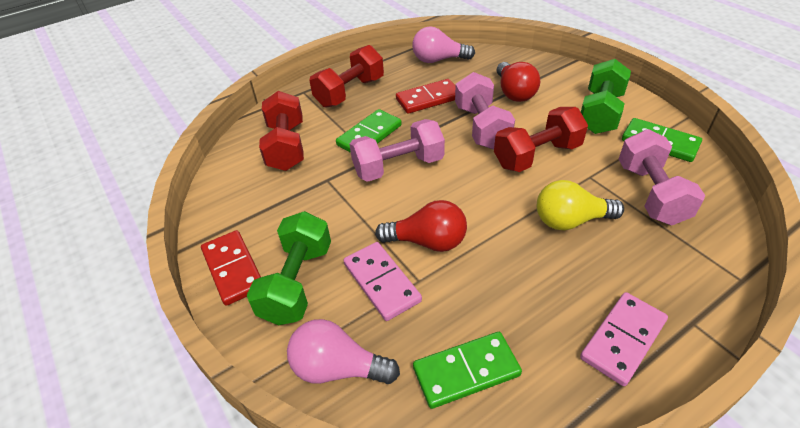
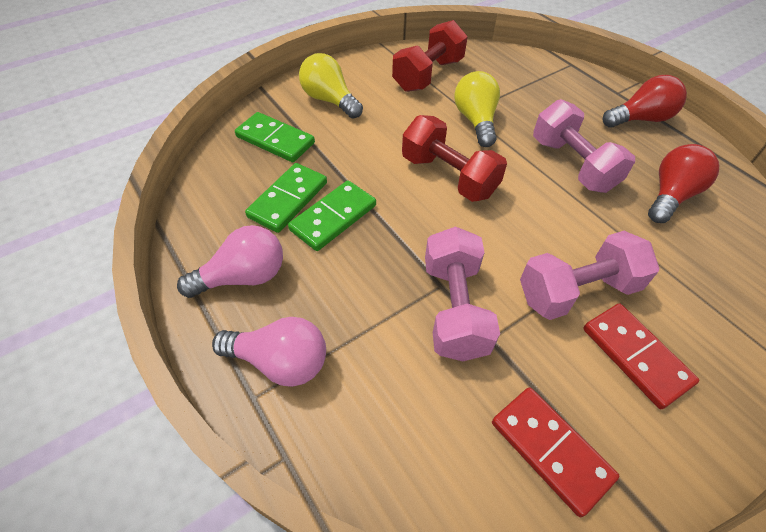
green dumbbell: [247,211,331,325] [581,59,631,134] = 2 -> none = 0
pink domino: [343,242,422,321] [580,292,668,386] = 2 -> none = 0
red dumbbell: [259,91,304,171] [309,45,384,108] [494,107,588,172] = 3 -> [392,20,468,92] [402,115,507,202] = 2
yellow light bulb: [537,180,624,230] = 1 -> [299,53,363,119] [454,71,500,147] = 2

